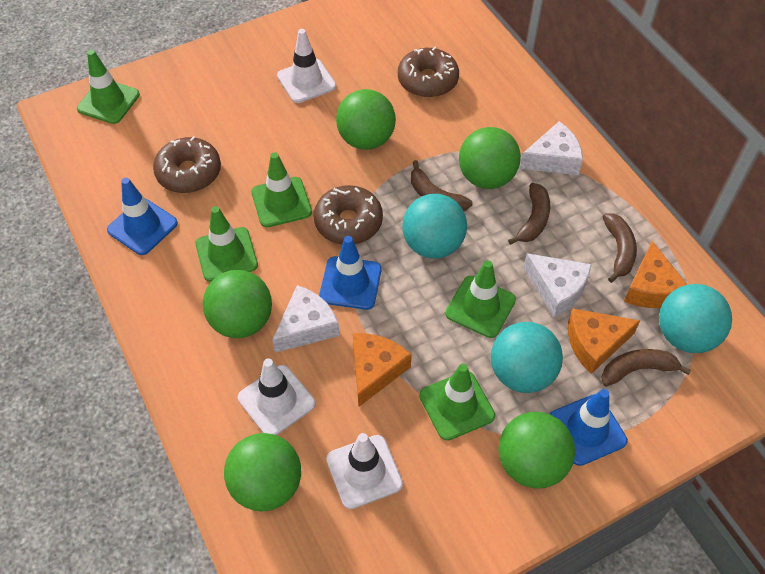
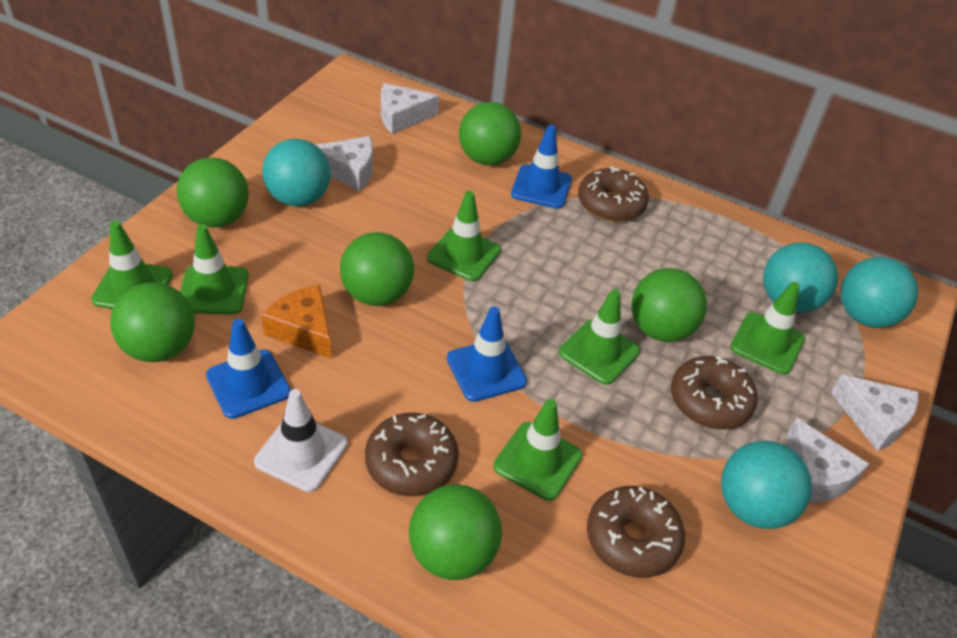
brown banana: [411,160,473,211] [508,183,550,245] [601,349,691,387] [602,213,637,283] = 4 -> none = 0
brown donut: [153,136,221,193] [314,185,383,244] [398,47,459,98] = 3 -> [365,413,459,497] [578,166,649,222] [587,486,685,578] [671,356,758,430] = 4
green ball: [203,270,272,338] [224,433,301,512] [336,89,396,150] [459,127,521,189] [498,412,575,489] = 5 -> [110,282,195,362] [177,157,249,228] [340,232,414,306] [409,484,502,580] [459,102,521,165] [632,268,707,342] = 6
green traffic cone: [77,50,140,124] [195,206,258,282] [251,152,312,227] [419,364,495,441] [445,260,516,338] = 5 -> [91,221,173,309] [180,224,249,314] [427,191,501,281] [493,399,583,501] [559,289,640,385] [730,282,805,374] = 6
orange cheese: [353,333,412,407] [568,309,640,374] [624,241,688,308] = 3 -> [262,284,332,359] = 1
turquoise ball: [402,194,467,259] [491,322,563,393] [659,284,732,353] = 3 -> [262,139,331,207] [721,441,812,529] [763,243,838,313] [841,257,918,328] = 4
white cheese: [272,285,340,353] [520,121,583,175] [523,253,592,317] = 3 -> [316,136,373,191] [381,83,439,134] [786,417,869,503] [831,374,918,451] = 4
white traffic cone: [238,358,316,435] [277,29,336,103] [326,433,403,509] = 3 -> [254,389,348,492] = 1

